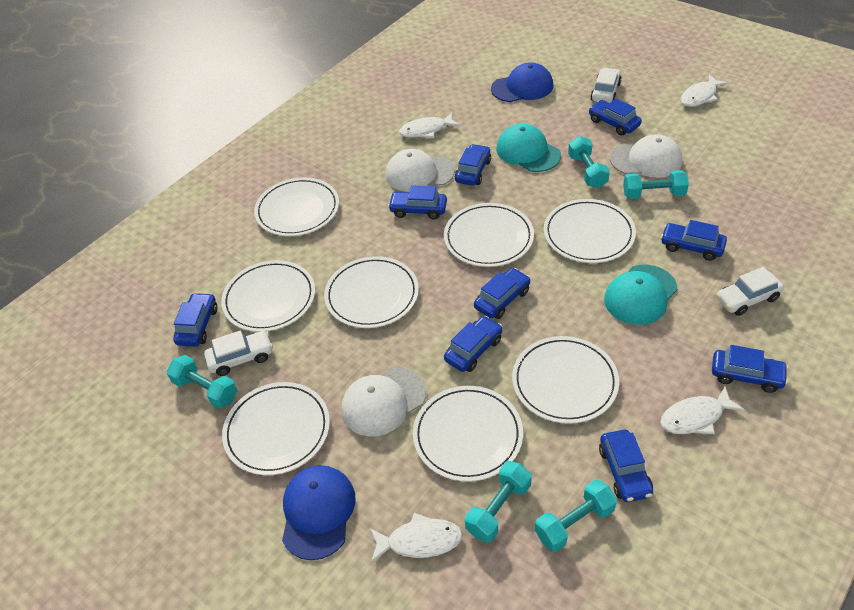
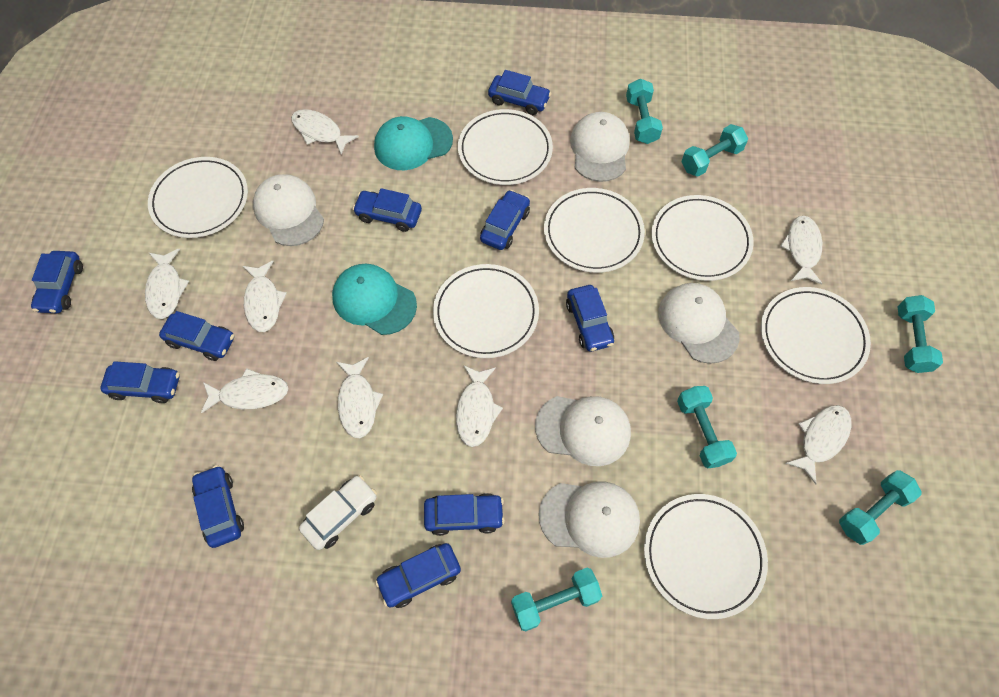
blue cap: [282,465,356,560] [491,62,553,102] = 2 -> none = 0
blue car: [173,293,218,347] [388,185,447,220] [444,316,503,372] [455,144,491,186] [474,268,531,319] [589,99,642,136] [599,430,653,502] [661,220,727,261] [712,345,788,393] = 9 -> [31,251,83,313] [101,361,180,403] [159,311,234,361] [192,465,244,548] [352,188,422,232] [375,543,461,608] [424,493,505,536] [480,190,530,250] [488,70,551,115] [566,285,614,352] = 10
turquoise dumbbell: [167,355,237,409] [465,461,532,543] [535,480,617,552] [568,136,610,188] [623,170,689,199] = 5 -> [511,568,602,631] [626,79,663,144] [677,386,737,468] [681,124,748,177] [839,470,922,545] [898,295,943,373] = 6
white cap: [341,368,426,437] [386,149,455,192] [610,134,682,178] = 3 -> [253,174,324,246] [535,396,631,466] [539,481,640,558] [570,112,630,182] [658,283,740,364] = 5
white car: [204,331,273,376] [590,68,622,103] [716,267,784,316] = 3 -> [299,475,377,550] = 1
white fish: [370,512,463,563] [399,113,460,138] [660,386,745,434] [681,74,729,107] = 4 -> [145,249,189,319] [201,368,289,413] [243,261,287,332] [291,109,359,155] [336,357,383,438] [456,365,503,447] [780,216,823,285] [785,405,851,484] = 8
white plate: [221,260,315,332] [222,382,330,475] [254,177,339,236] [324,256,419,328] [413,386,523,482] [444,203,534,267] [512,336,619,424] [544,199,636,263] = 8 -> [148,157,248,238] [433,264,539,358] [458,109,553,185] [544,188,645,273] [644,494,768,619] [651,195,753,281] [761,287,871,384] = 7

